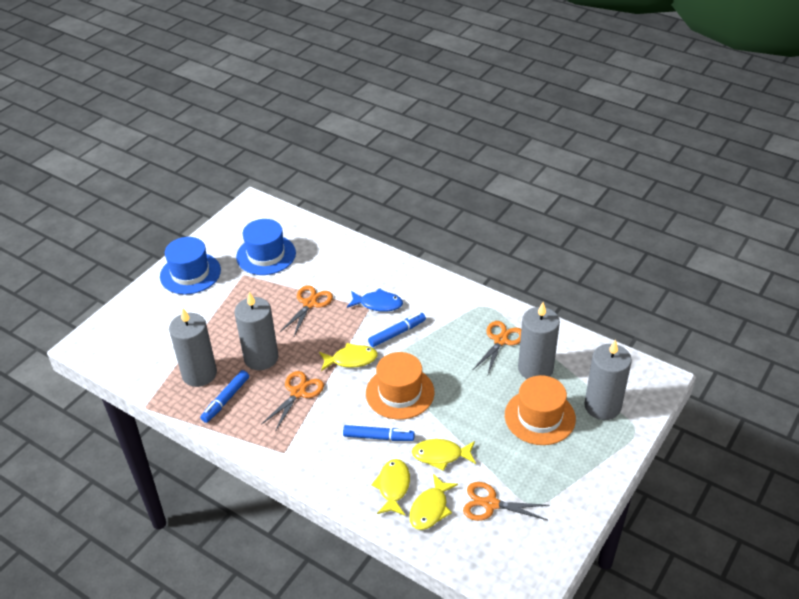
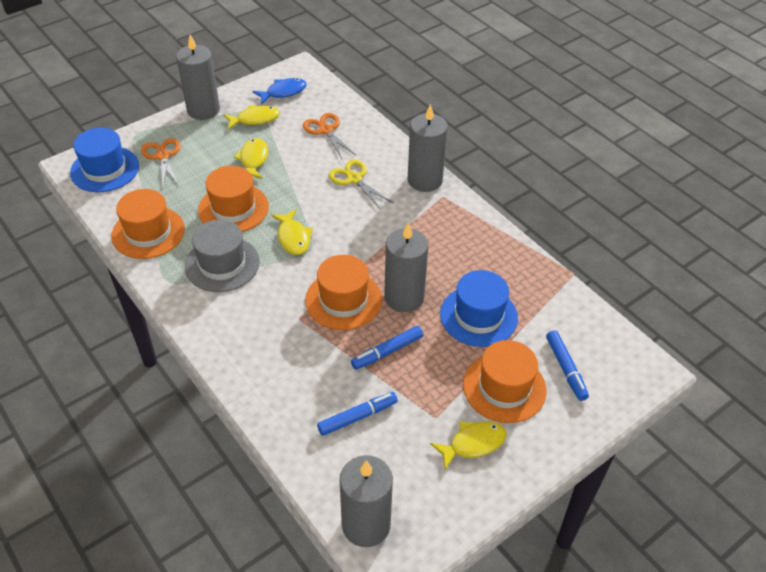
grey hat: none = 0 -> [185,220,260,292] = 1
orange hat: [366,352,434,420] [505,375,576,445] = 2 -> [111,189,185,259] [198,166,269,232] [305,255,382,330] [463,340,546,423] = 4
orange scissors: [261,371,324,432] [280,285,333,336] [463,482,550,521] [473,321,521,374] = 4 -> [141,138,181,187] [303,113,356,159] = 2
yellow scissors: none = 0 -> [329,160,393,209] = 1

